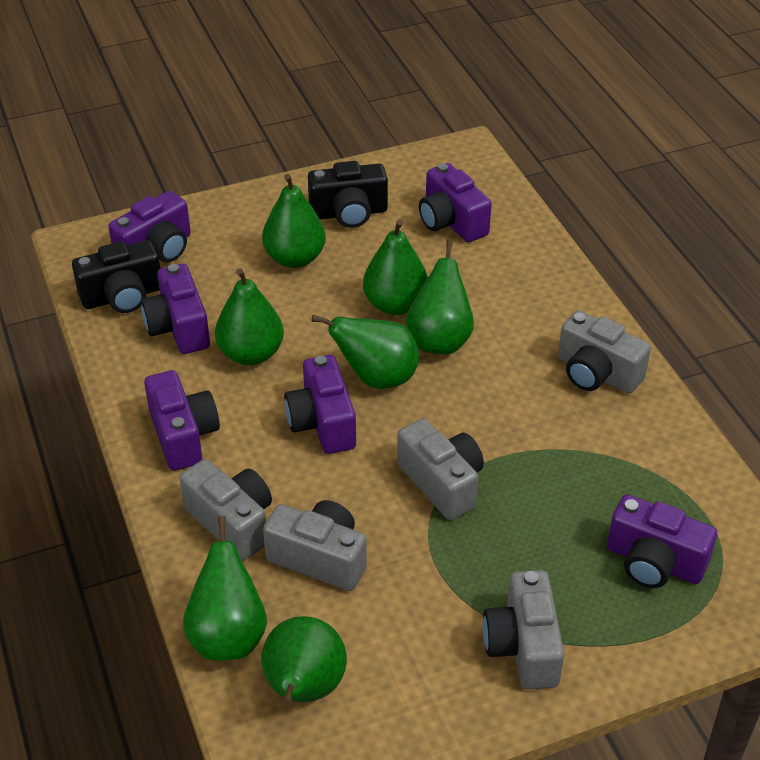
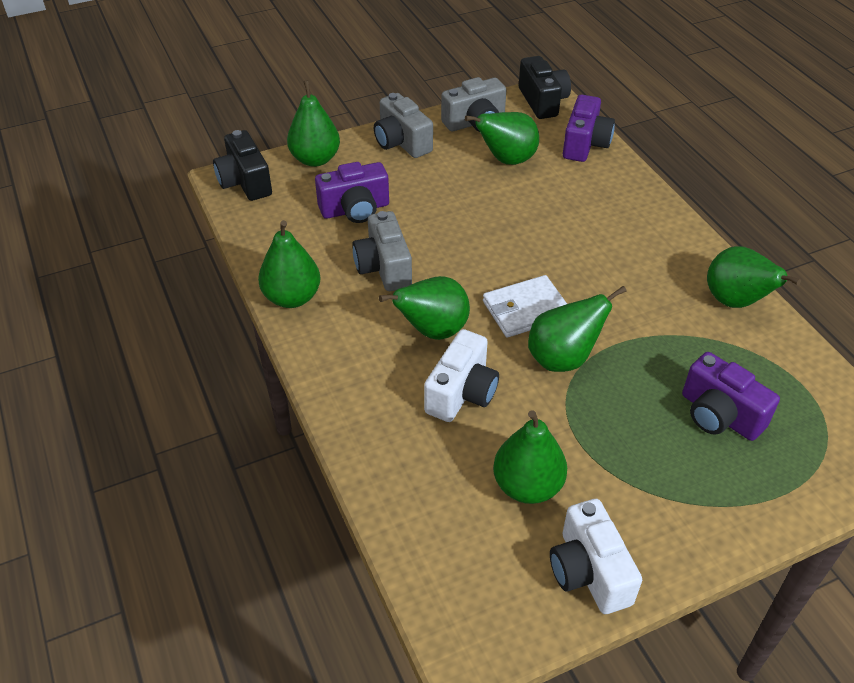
grey camera: [180,459,272,561] [263,500,367,591] [397,418,484,520] [483,570,565,689] [558,310,651,394] = 5 -> [352,211,412,291] [374,93,433,158] [441,77,506,132] = 3
purple camera: [108,191,191,263] [141,264,210,354] [144,370,220,471] [284,355,356,454] [419,163,492,242] [607,494,717,588] = 6 -> [315,162,389,223] [563,95,615,162] [682,352,780,441] = 3
white camera: none = 0 -> [424,329,499,422] [550,499,642,614] = 2
white wallet: none = 0 -> [483,275,567,338] = 1

